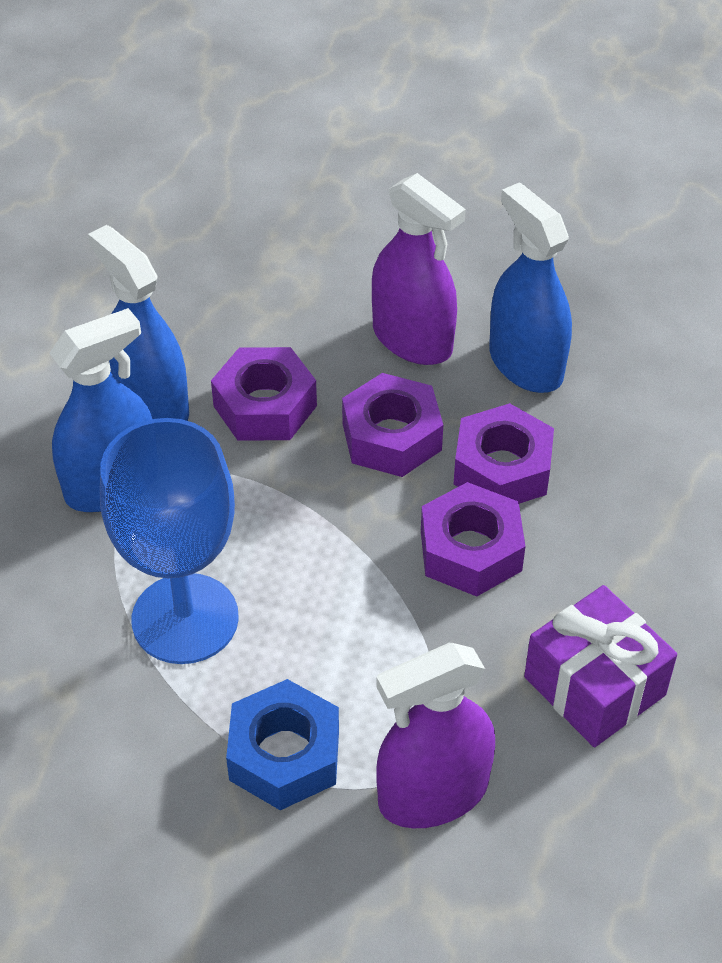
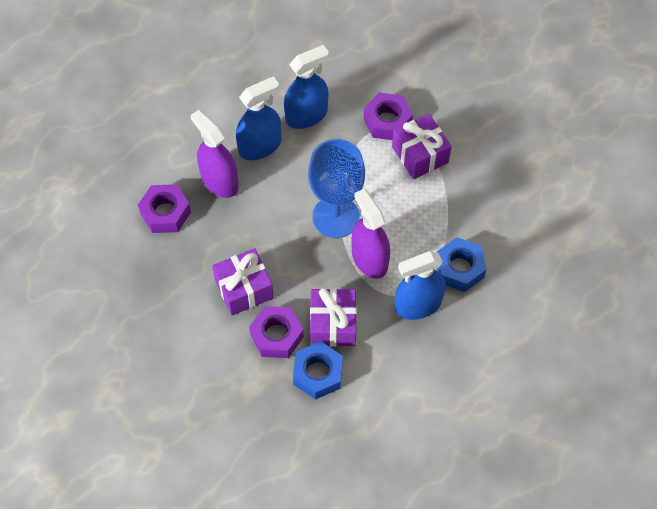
blue nut: [226,679,339,810] = 1 -> [293,341,343,400] [437,237,487,292] = 2
purple gift: [524,585,677,747] = 1 -> [212,248,274,316] [310,288,357,346] [392,114,452,179] = 3
purple nut: [211,347,317,440] [342,373,443,477] [421,482,525,596] [454,403,554,504] = 4 -> [138,184,191,233] [249,306,304,358] [363,92,413,140] = 3

